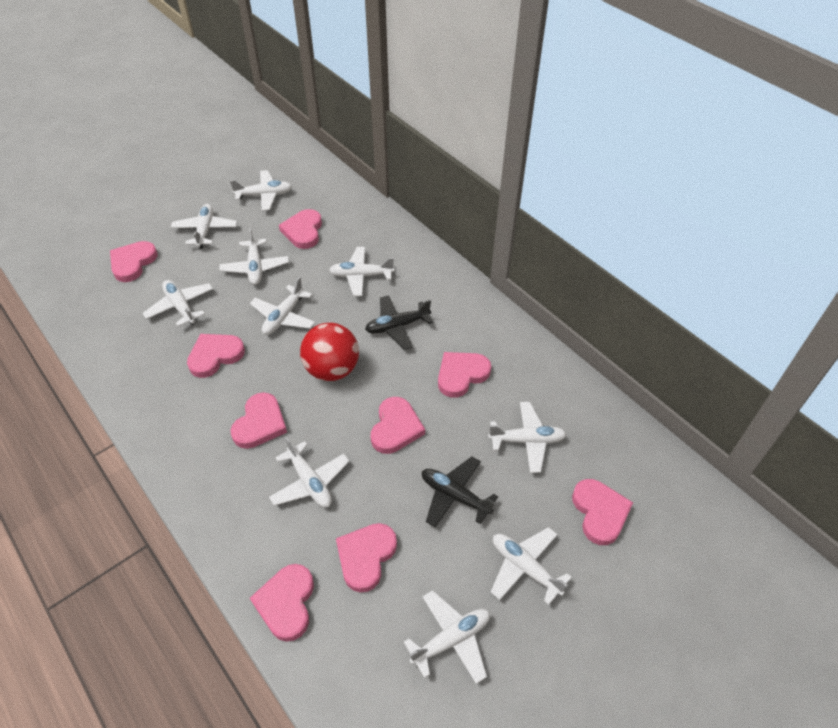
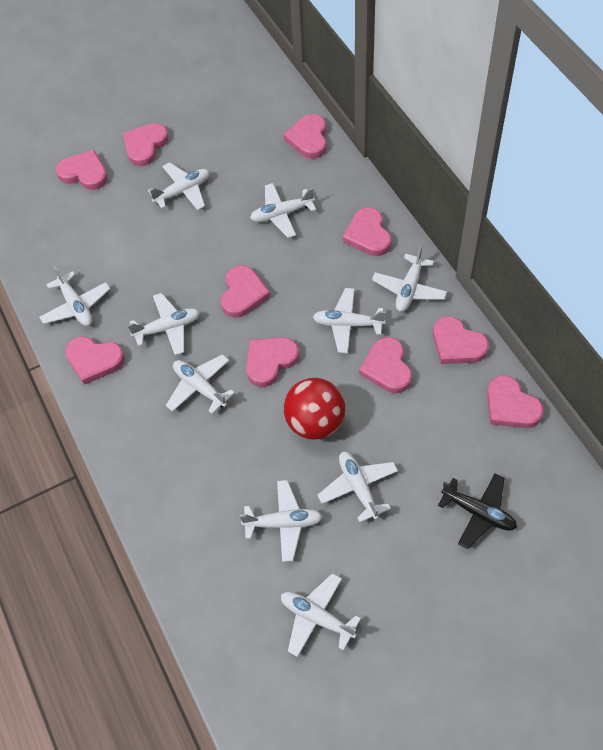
black plane: [365,295,433,350] [422,457,498,527] = 2 -> [438,474,517,549] = 1
pink heart: [110,241,157,282] [187,334,245,378] [230,393,287,449] [250,564,314,642] [279,209,322,249] [336,523,397,593] [371,397,425,454] [438,352,491,398] [572,479,633,545] = 9 -> [56,150,108,190] [65,336,125,385] [123,123,168,166] [221,265,271,318] [246,337,299,387] [283,114,327,159] [343,208,391,256] [359,337,412,393] [433,316,489,364] [487,375,544,428] = 10

